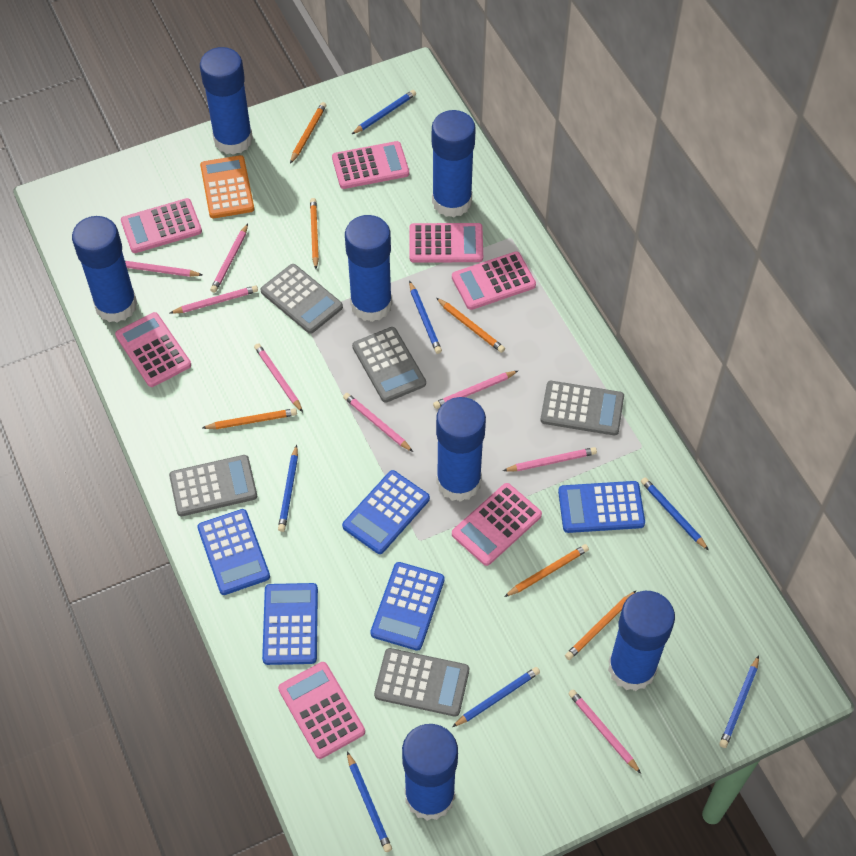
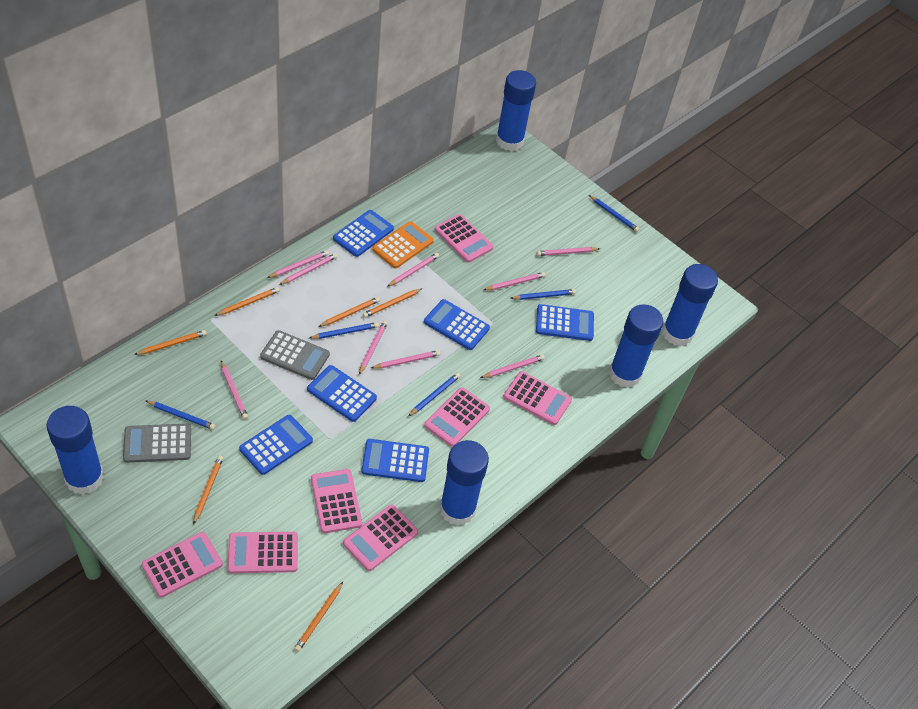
blue calculator: [197,509,270,595] [262,583,318,665] [342,470,430,554] [370,562,445,651] [558,481,645,533] = 5 -> [239,415,313,475] [307,365,377,422] [333,210,394,257] [361,439,429,482] [424,299,490,350] [536,304,594,341] = 6
blue glue stick: [72,216,137,323] [200,47,253,155] [345,215,392,322] [402,724,458,821] [432,110,476,218] [436,397,486,502] [608,591,675,691] = 7 -> [46,406,104,495] [440,440,489,526] [496,70,536,151] [609,304,663,388] [662,264,718,346] = 5
blue pencil: [278,445,298,532] [347,752,392,852] [352,90,416,134] [409,281,442,354] [452,667,540,727] [641,477,709,550] [719,656,759,748] = 7 -> [146,401,216,430] [309,322,379,339] [408,373,460,416] [510,289,576,300] [589,195,639,232] = 5
grey calculator: [169,455,257,516] [261,264,343,334] [352,327,426,403] [374,648,469,717] [540,381,624,435] = 5 -> [123,424,191,463] [260,330,330,380] = 2
pink pencil: [125,261,202,277] [170,285,258,314] [210,224,248,293] [254,343,303,412] [343,393,413,452] [433,371,518,409] [503,447,597,471] [568,689,641,774] = 8 -> [221,361,248,420] [267,250,329,278] [279,253,337,285] [359,320,388,375] [371,350,440,369] [387,253,439,287] [480,355,545,378] [484,272,545,290] [536,247,600,256] = 9

